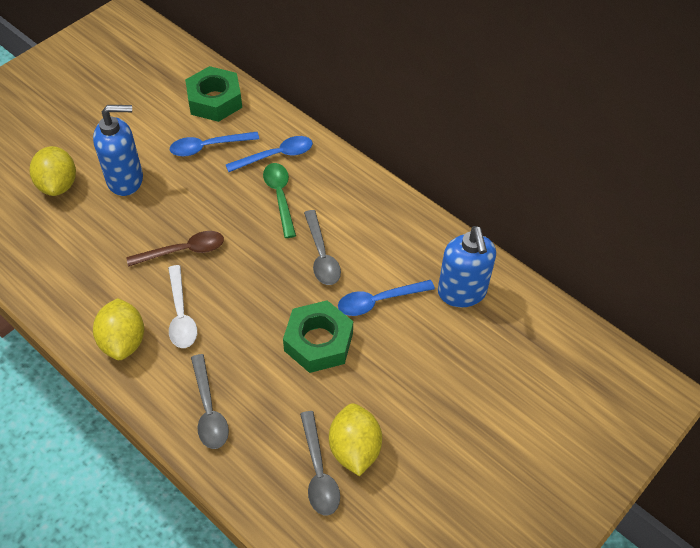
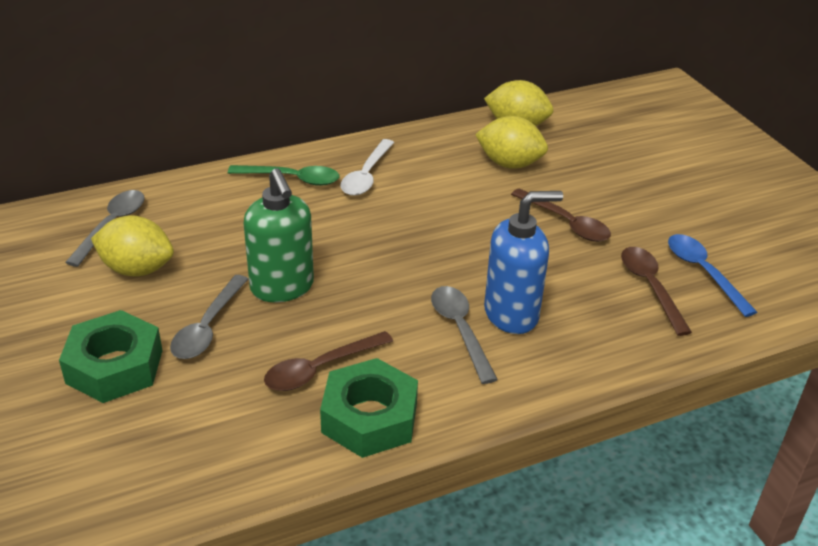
blue soap dispenser: [93,105,143,196] [438,226,496,307] = 2 -> [484,191,563,334] = 1
blue spoon: [170,132,259,157] [226,136,313,172] [338,280,435,316] = 3 -> [668,234,757,317] = 1
brown spoon: [126,231,224,267] = 1 -> [264,331,393,391] [511,188,611,242] [621,247,692,336] = 3
green soap dispenser: none = 0 -> [243,168,314,303] = 1

